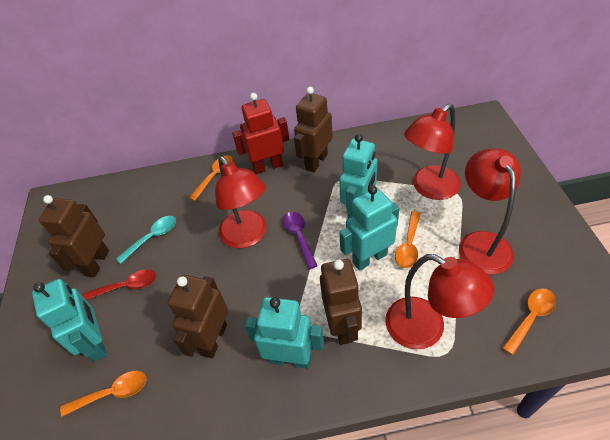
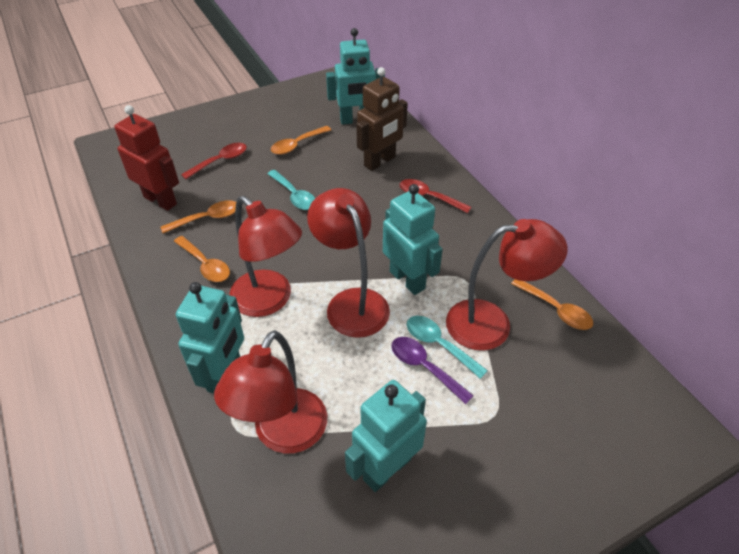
brown robot: [39,195,109,277] [168,275,228,359] [294,87,333,172] [320,259,362,345] = 4 -> [356,67,408,171] = 1
red spoon: [83,269,156,300] = 1 -> [181,143,247,180] [399,179,471,213] = 2
turquoise spoon: [116,216,176,264] = 1 -> [267,170,315,210] [407,316,488,379] = 2

